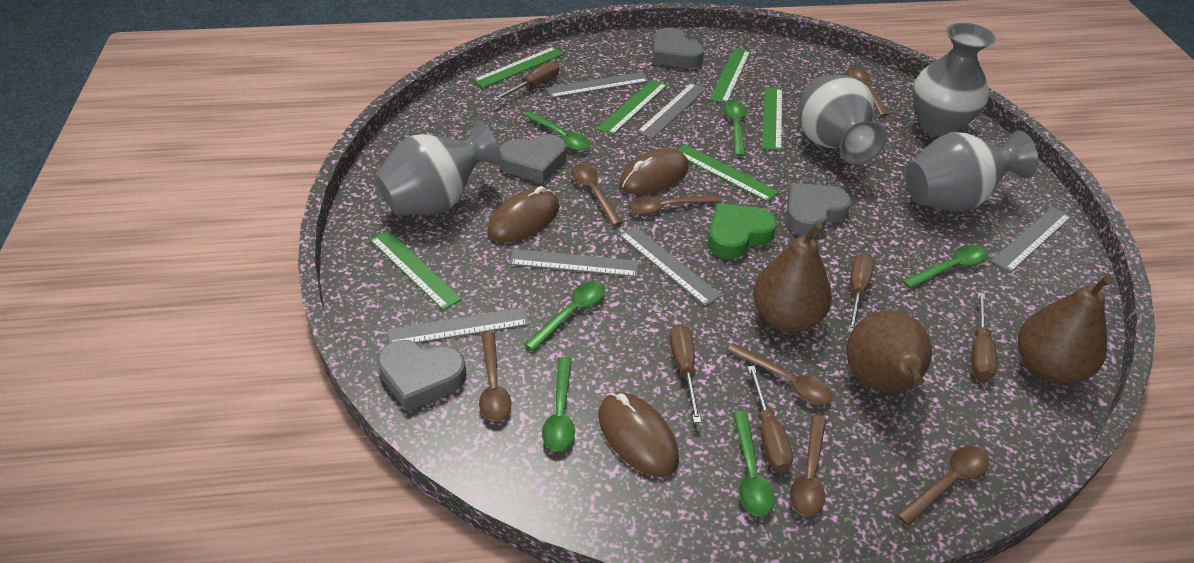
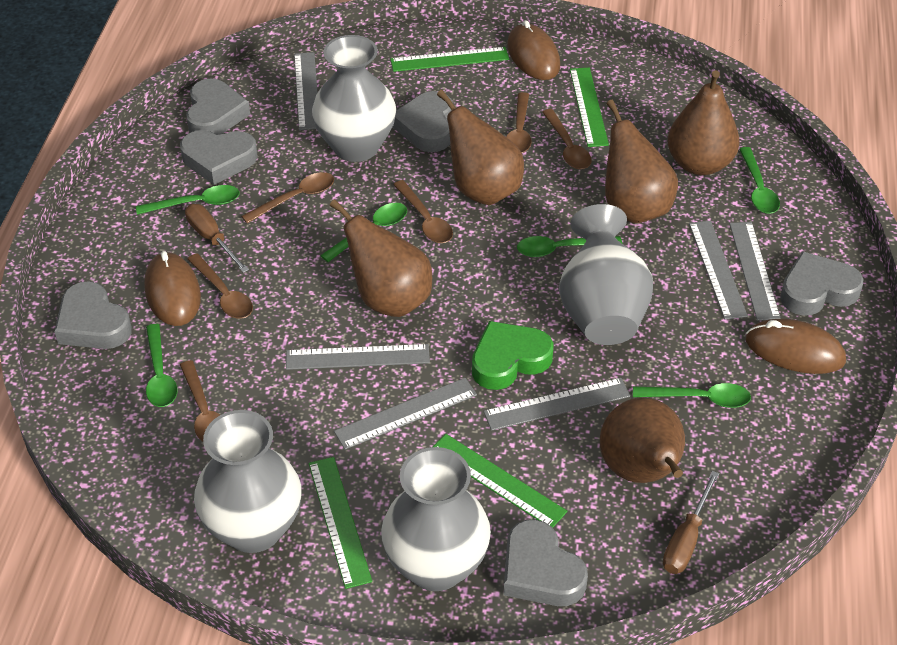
brown pear: [753,221,832,332] [847,310,932,392] [1018,275,1113,384] = 3 -> [330,199,432,317] [437,90,524,205] [600,397,685,483] [605,100,678,223] [667,70,740,175] = 5
brown screwdriver: [493,61,559,101] [670,324,701,423] [747,366,793,472] [848,253,874,333] [971,292,997,380] = 5 -> [185,204,249,273] [663,471,719,574] = 2
brown spoon: [479,332,511,421] [571,164,623,226] [629,195,722,214] [727,343,833,405] [790,415,826,517] [847,66,890,117] [896,446,989,526] = 7 -> [180,360,220,441] [187,253,253,319] [241,172,334,223] [393,180,453,243] [506,92,532,153] [542,109,592,170] = 6
green ruler: [370,230,462,310] [473,47,564,88] [597,79,667,135] [677,144,779,202] [710,48,750,103] [762,87,782,151] = 6 -> [309,457,372,589] [390,47,509,72] [433,434,567,527] [570,68,609,147] = 4
grey heart: [377,340,467,411] [499,134,566,183] [653,28,704,68] [786,183,851,236] = 4 -> [54,281,132,349] [180,130,258,185] [186,79,250,135] [393,91,453,152] [503,519,588,606] [780,251,864,316] = 6

